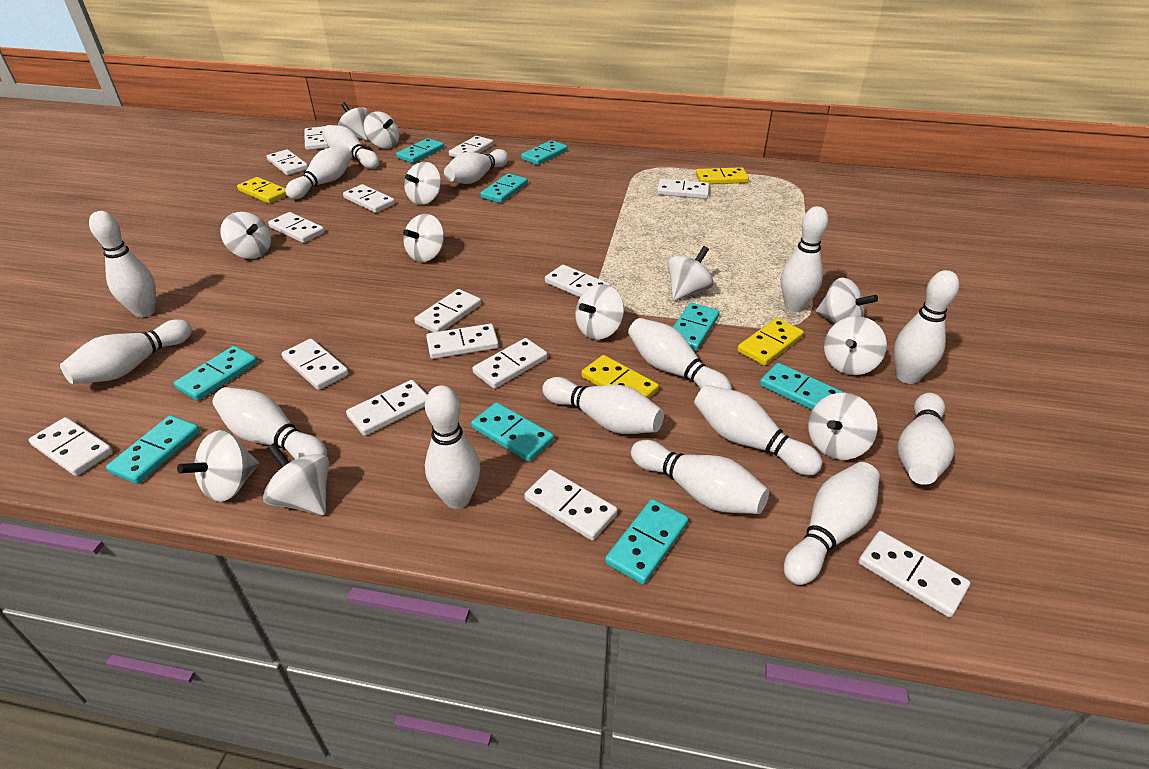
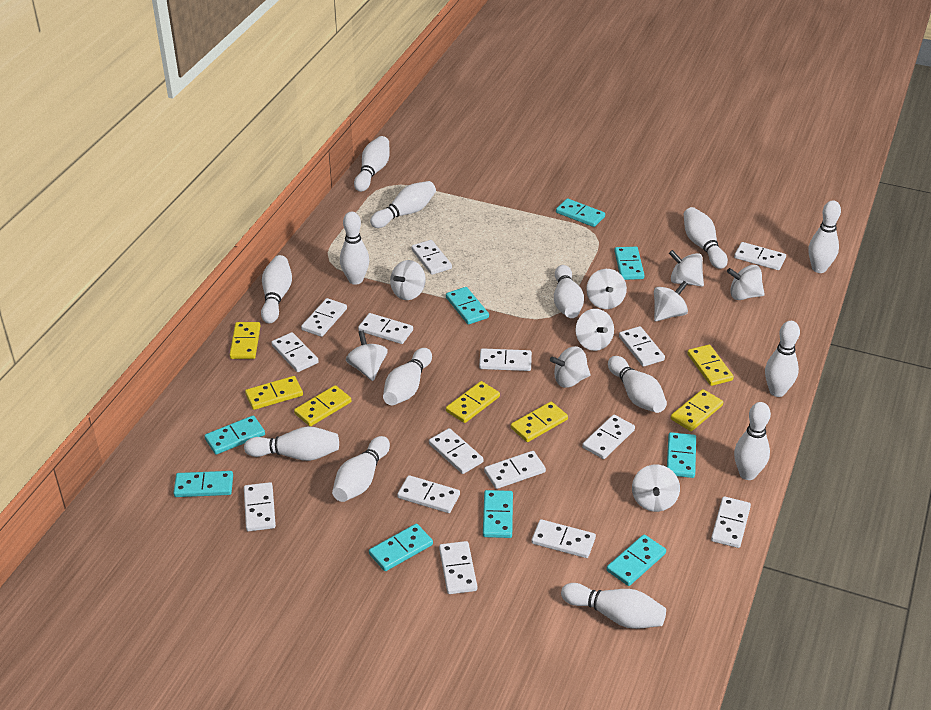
white bowling pin: [60,319,192,384] [89,211,156,317] [213,387,327,459] [285,145,352,199] [322,125,379,169] [425,385,480,509] [444,149,509,184] [542,377,664,434] [628,318,732,390] [631,440,769,514] [694,385,823,476] [781,206,829,312] [784,462,880,585] [894,270,959,384] [897,393,954,485] = 15 -> [244,426,339,461] [261,255,292,323] [332,436,390,502] [340,211,369,285] [354,136,390,192] [370,181,436,228] [383,348,432,405] [554,265,584,318] [561,583,666,629] [608,356,667,413] [684,207,728,269] [734,402,771,480] [765,321,800,397] [809,200,841,273] = 14
white spinning top: [177,430,259,502] [220,212,271,259] [263,443,329,516] [338,102,371,140] [364,111,400,148] [403,214,444,262] [404,162,441,205] [575,284,624,340] [668,246,714,301] [808,393,878,460] [816,277,878,324] [824,316,887,375] = 12 -> [346,331,388,381] [390,260,426,300] [550,346,590,388] [575,309,614,351] [586,269,627,309] [632,465,680,512] [654,281,688,321] [669,250,704,287] [727,265,765,300] = 9
yellow domino: [237,177,287,204] [581,355,659,399] [696,167,749,184] [737,318,804,366] = 4 -> [230,322,260,359] [245,376,303,410] [294,385,351,426] [446,381,500,423] [511,402,568,442] [671,389,723,431] [687,345,734,386] = 7

